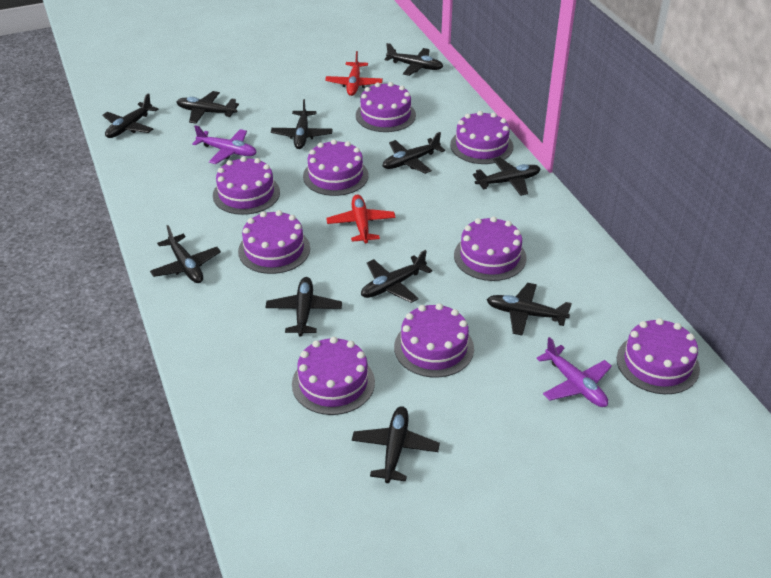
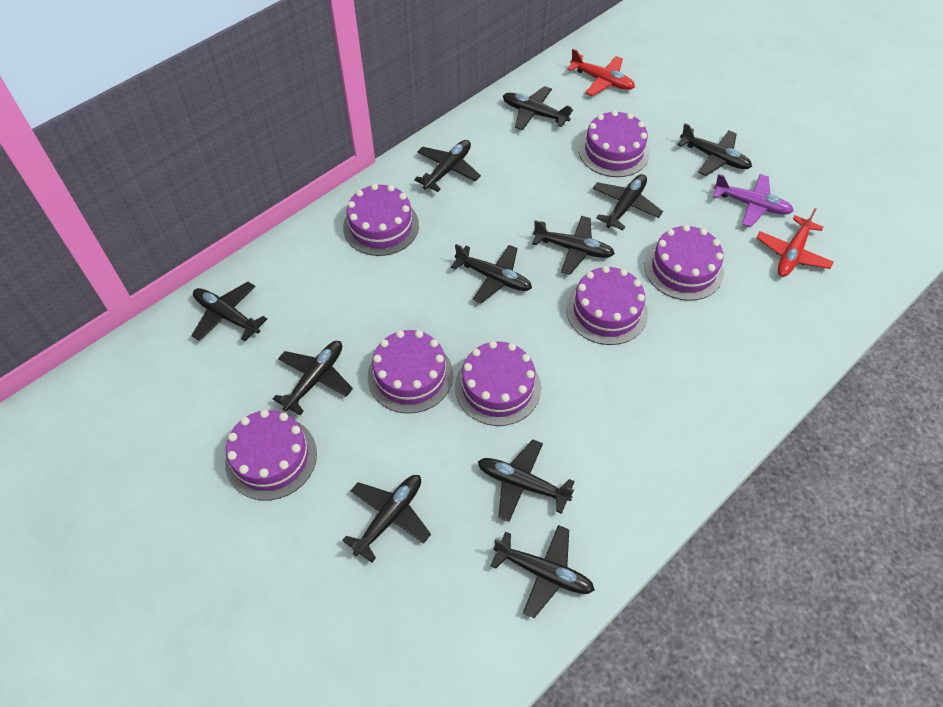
purple cake: [213,157,280,215] [238,210,310,274] [292,337,375,415] [303,139,369,196] [356,82,416,132] [394,303,474,377] [450,111,513,164] [454,216,526,281] [617,318,700,394] = 9 -> [225,409,317,500] [343,184,419,256] [368,330,453,414] [455,341,541,426] [566,266,648,345] [579,110,650,177] [645,225,724,301] = 7
purple plane: [192,125,257,164] [536,337,612,407] = 2 -> [713,174,794,227] = 1

